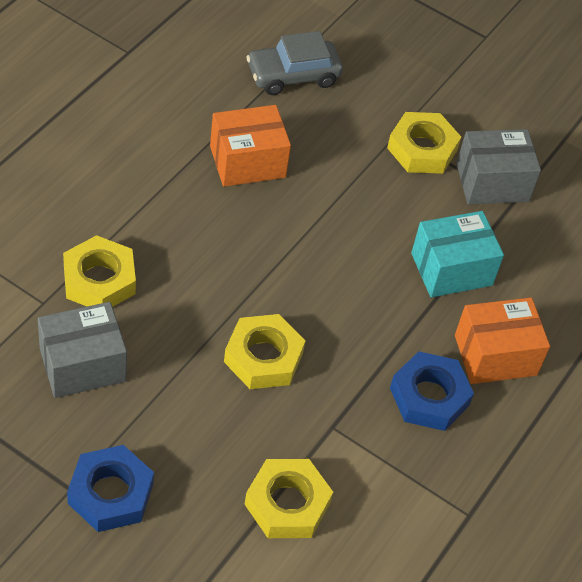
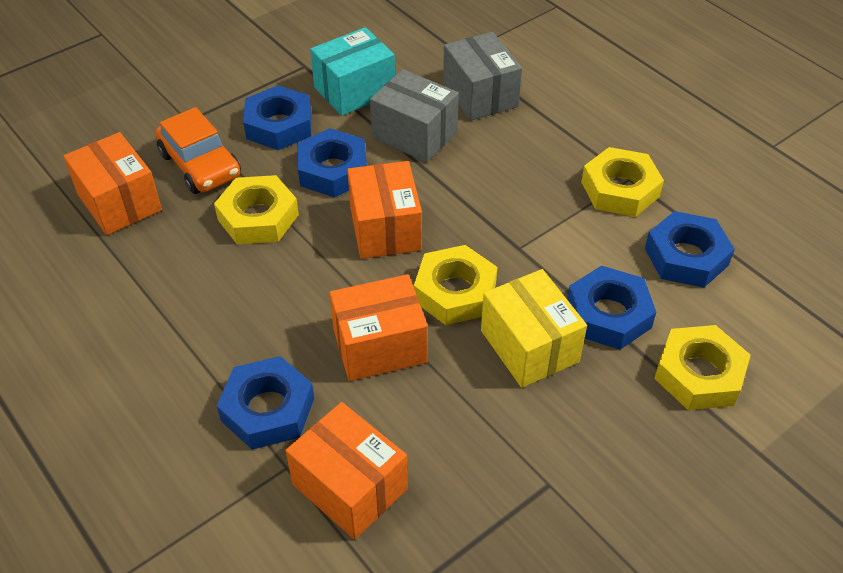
blue nut: [67,445,154,532] [390,351,474,431] = 2 -> [217,356,314,450] [243,85,311,150] [297,128,367,197] [567,265,656,350] [645,211,735,288] = 5
grey car: [246,31,343,95] = 1 -> none = 0
orange box: [210,105,291,187] [455,298,550,384] = 2 -> [64,132,162,235] [286,402,408,540] [329,274,428,381] [347,161,422,259] = 4
orange car: none = 0 -> [156,107,241,194] = 1
yellow box: none = 0 -> [481,269,587,388] = 1

